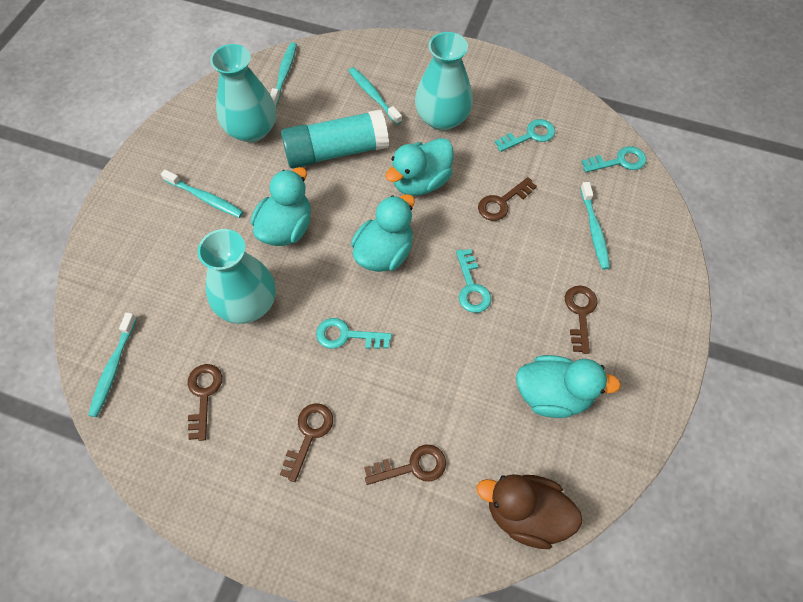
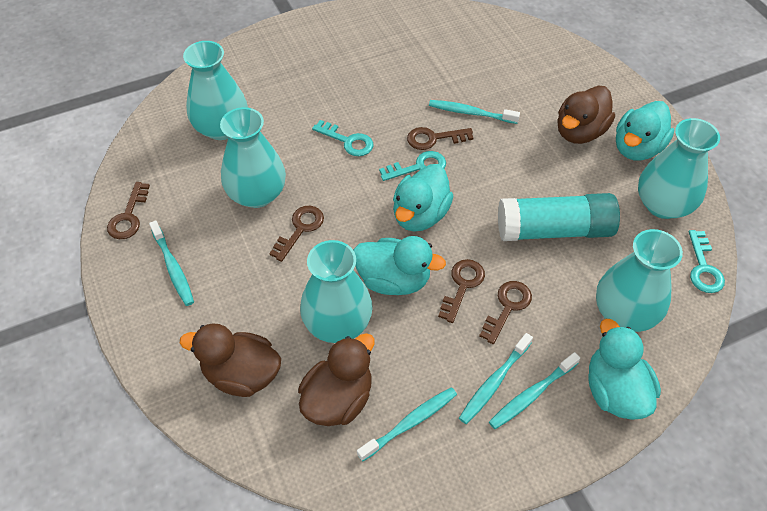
brown duck: [476,474,583,549] = 1 -> [180,323,281,397] [298,333,375,426] [557,86,615,144] = 3
turquoise key: [316,318,392,349] [456,249,491,313] [495,119,555,152] [582,146,646,172] = 4 -> [312,120,373,156] [379,151,446,181] [689,230,725,293] = 3
turquoise vase: [197,229,275,324] [210,44,276,143] [415,32,473,131] = 3 -> [183,41,248,140] [220,107,286,208] [300,240,373,343] [596,229,683,332] [638,118,720,219] = 5

